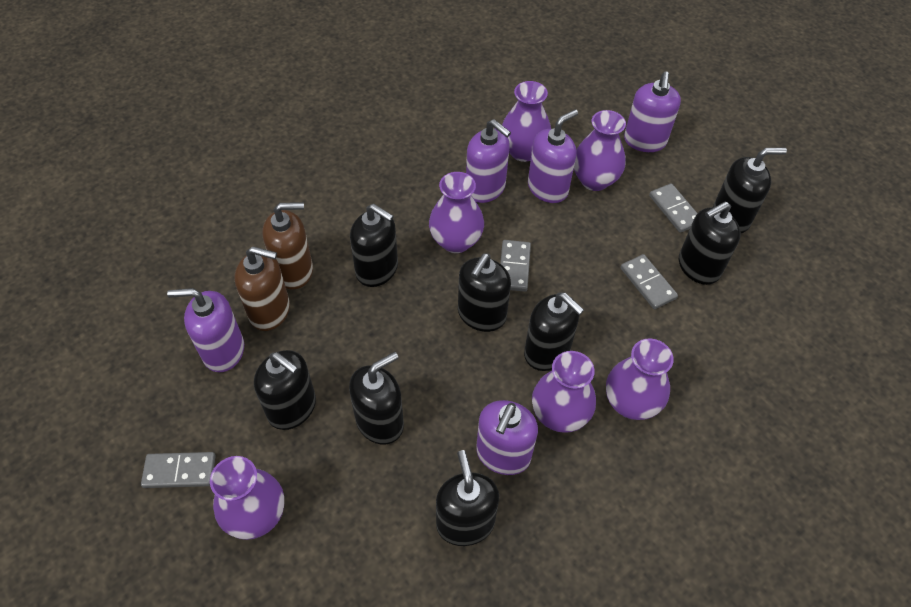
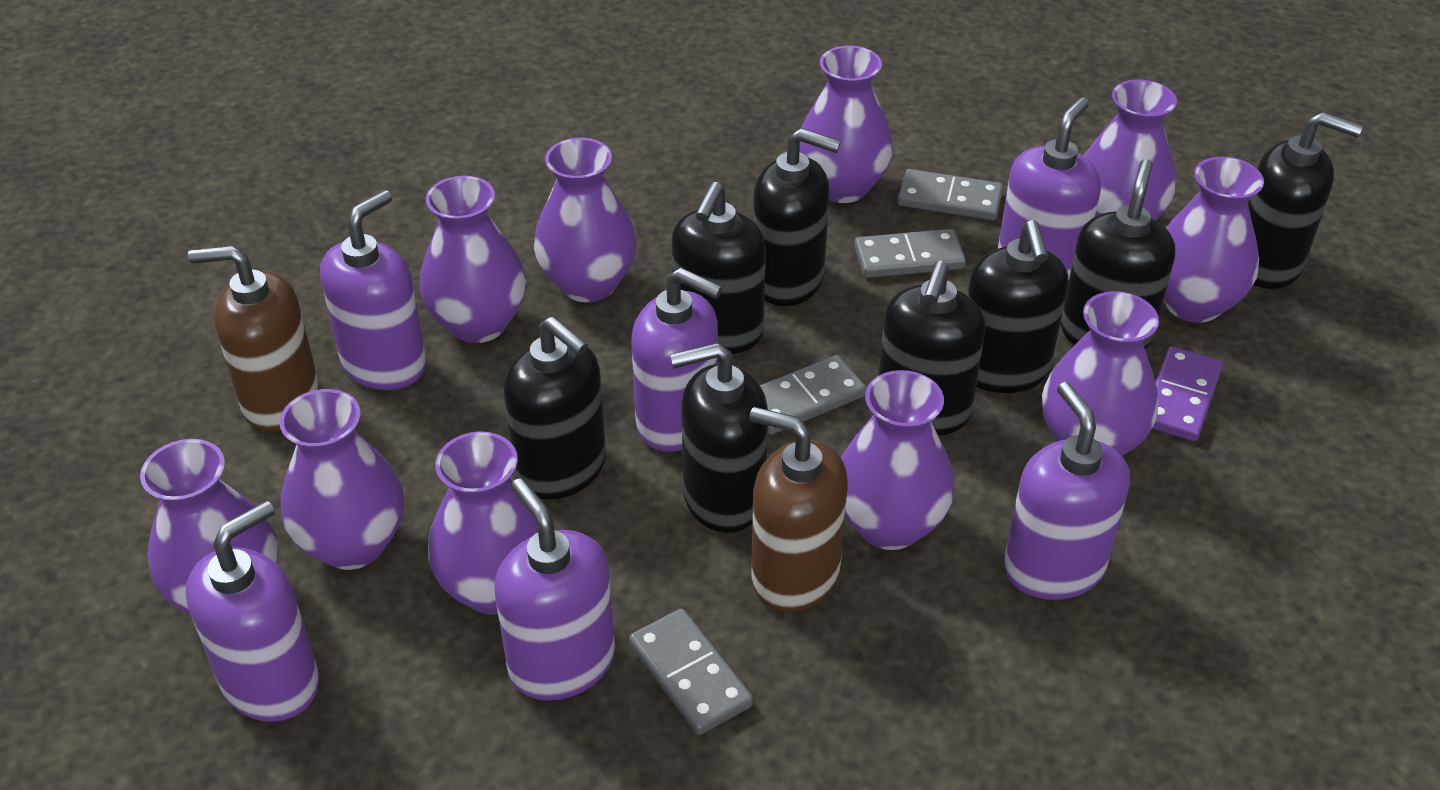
purple domino: none = 0 -> [1152,346,1223,441] = 1
purple soap dispenser: [167,288,244,372] [466,119,511,203] [476,400,538,475] [528,109,578,203] [624,71,681,152] = 5 -> [186,501,319,722] [320,190,426,390] [494,478,615,701] [631,268,722,452] [998,98,1101,282] [1004,382,1130,600] = 6
purple vase: [210,456,284,540] [429,172,484,253] [502,81,551,162] [532,351,596,433] [574,110,626,191] [606,338,674,420] = 6 -> [140,439,278,614] [280,389,404,570] [420,176,526,343] [428,431,538,615] [534,138,637,302] [799,46,893,203] [841,370,954,550] [1042,291,1159,456] [1084,80,1177,221] [1164,157,1264,323] = 10

